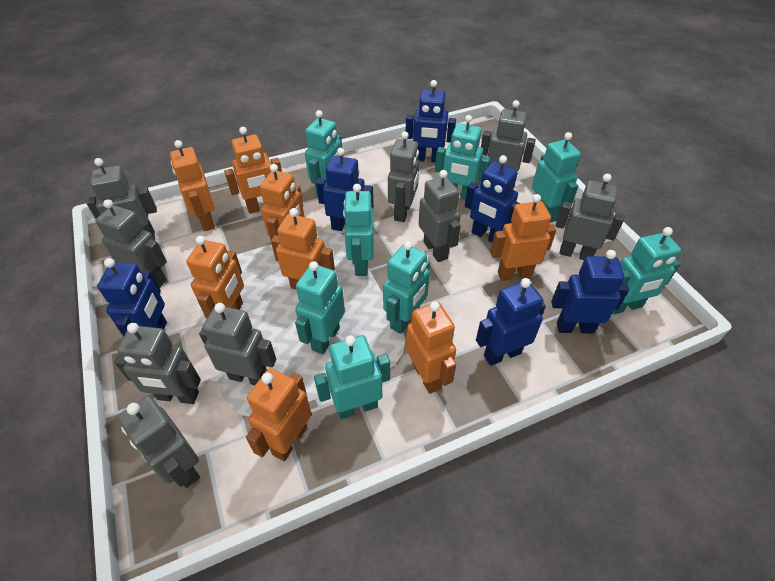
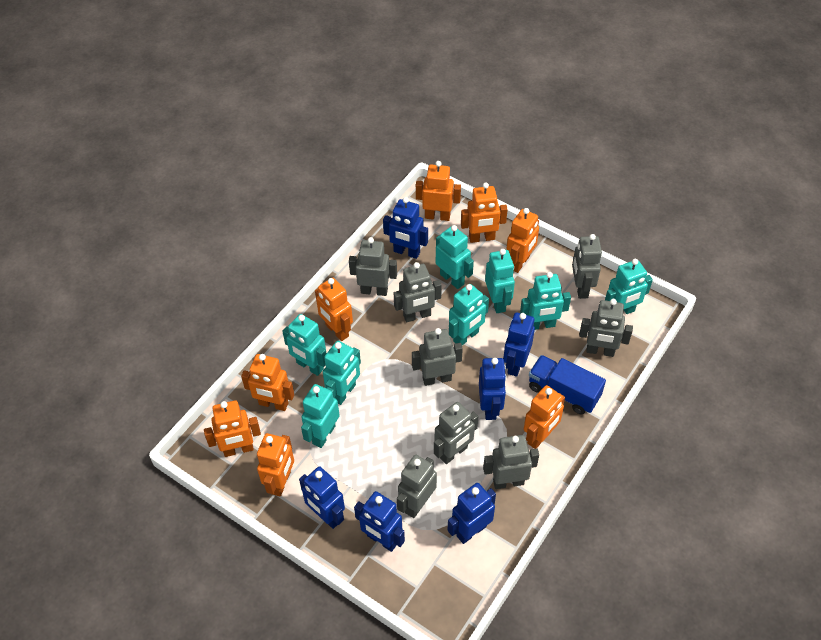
blue truck: none = 0 -> [529,355,606,414] = 1
grey robot: [86,158,157,239] [95,199,167,288] [114,323,201,404] [118,396,200,488] [199,303,276,385] [388,131,419,222] [419,170,461,262] [481,100,536,171] [555,174,625,260] = 9 -> [349,237,397,296] [394,262,442,322] [397,455,437,518] [412,328,463,386] [434,402,479,464] [483,435,539,489] [572,234,602,299] [579,299,633,357] = 8

